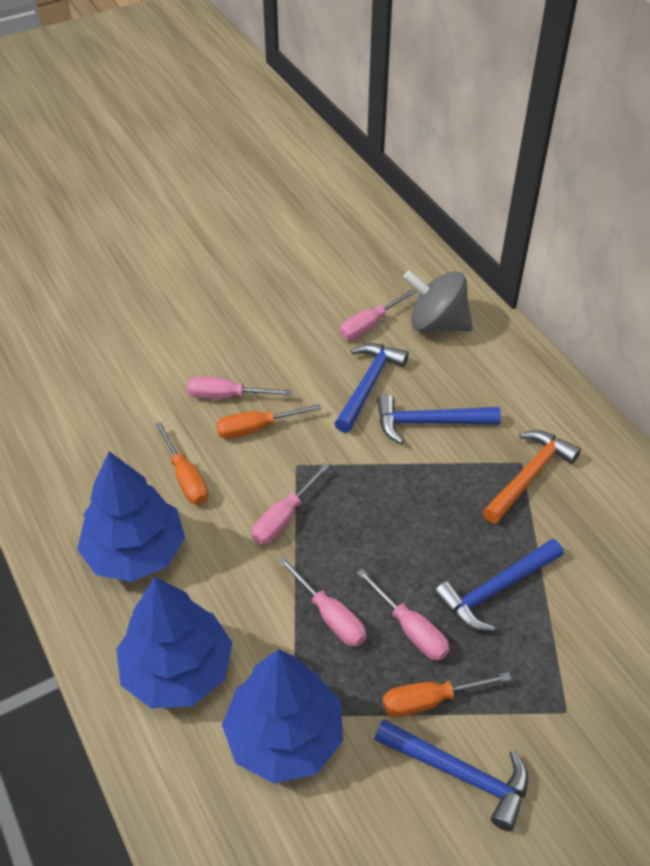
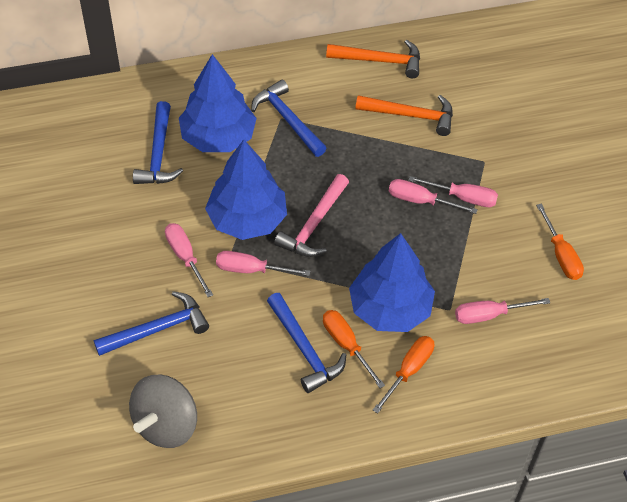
orange hammer: [483,430,581,524] = 1 -> [326,40,420,78] [356,95,453,136] = 2
pink hammer: none = 0 -> [274,174,349,257] = 1

